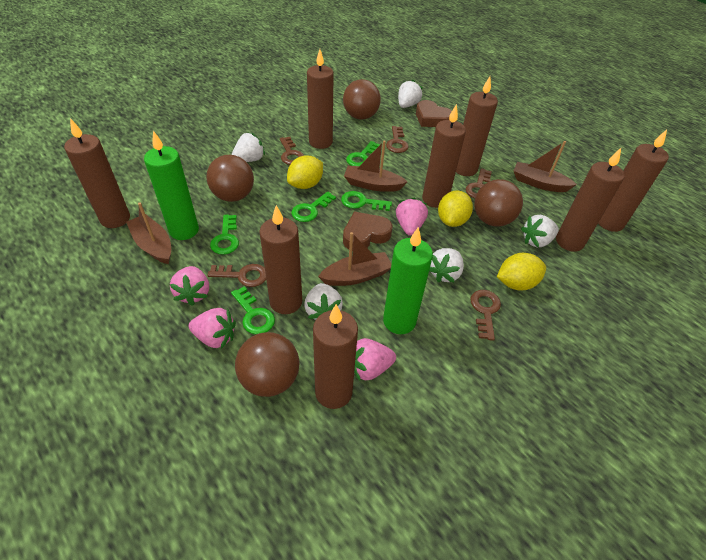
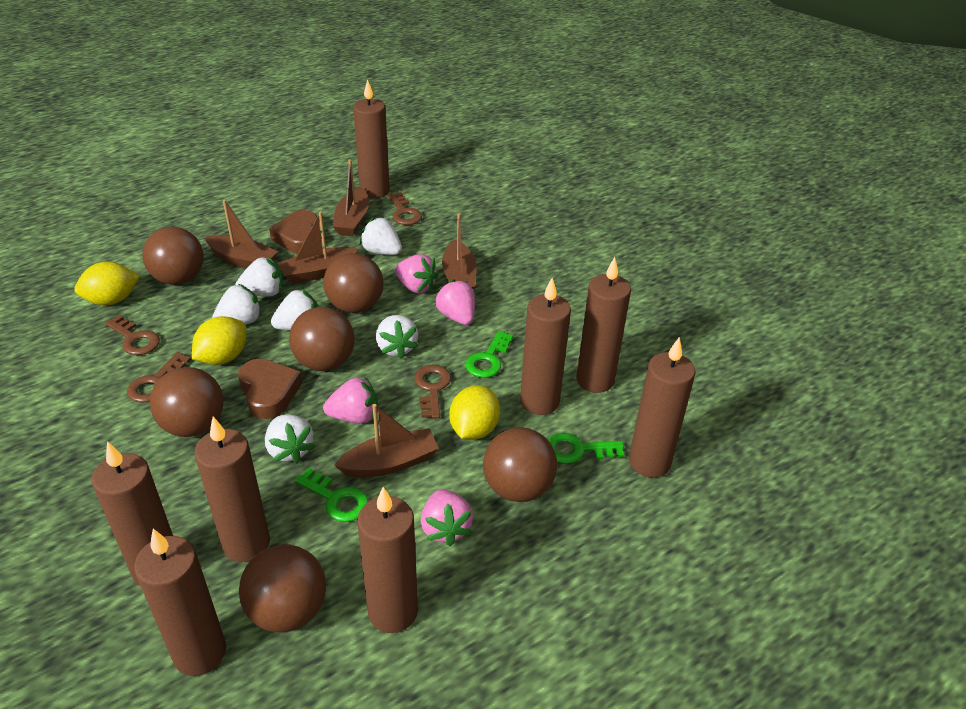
brown ball: [206,155,254,202] [235,332,300,397] [343,79,381,120] [474,179,523,227] = 4 -> [142,227,204,285] [150,367,224,437] [239,545,326,632] [289,307,355,371] [323,253,384,313] [483,427,557,502] = 6
brown boat: [126,202,171,264] [318,232,391,286] [344,140,407,192] [514,141,577,192] = 4 -> [205,200,278,268] [277,211,359,284] [333,159,369,236] [334,404,439,477] [442,213,477,289] = 5
brown key: [208,264,266,287] [280,137,304,165] [386,126,409,153] [466,168,492,198] [470,290,501,341] = 5 -> [105,315,160,355] [127,352,191,403] [388,192,422,225] [414,365,451,419] = 4
green candle: [144,131,199,240] [383,227,433,334] = 2 -> none = 0
green key: [210,215,239,255] [231,286,275,334] [291,191,336,222] [341,191,392,211] [346,141,380,166] = 5 -> [295,468,369,522] [465,331,513,378] [548,433,624,464] = 3
white strawberry: [231,133,265,162] [304,283,343,320] [398,80,423,108] [429,248,464,282] [521,215,559,247] = 5 -> [212,284,262,325] [235,257,283,296] [265,414,315,463] [271,289,318,330] [360,217,402,255] [376,315,418,359] = 6

